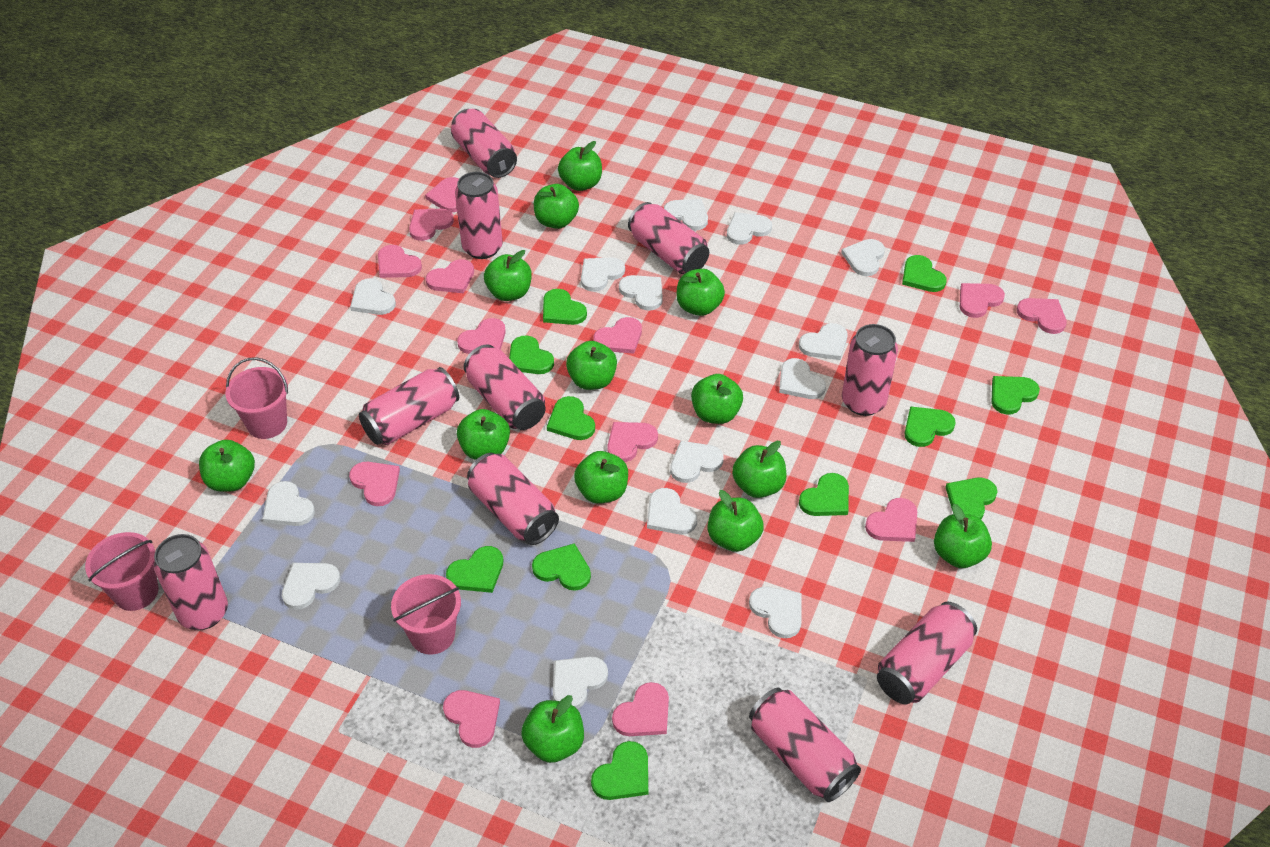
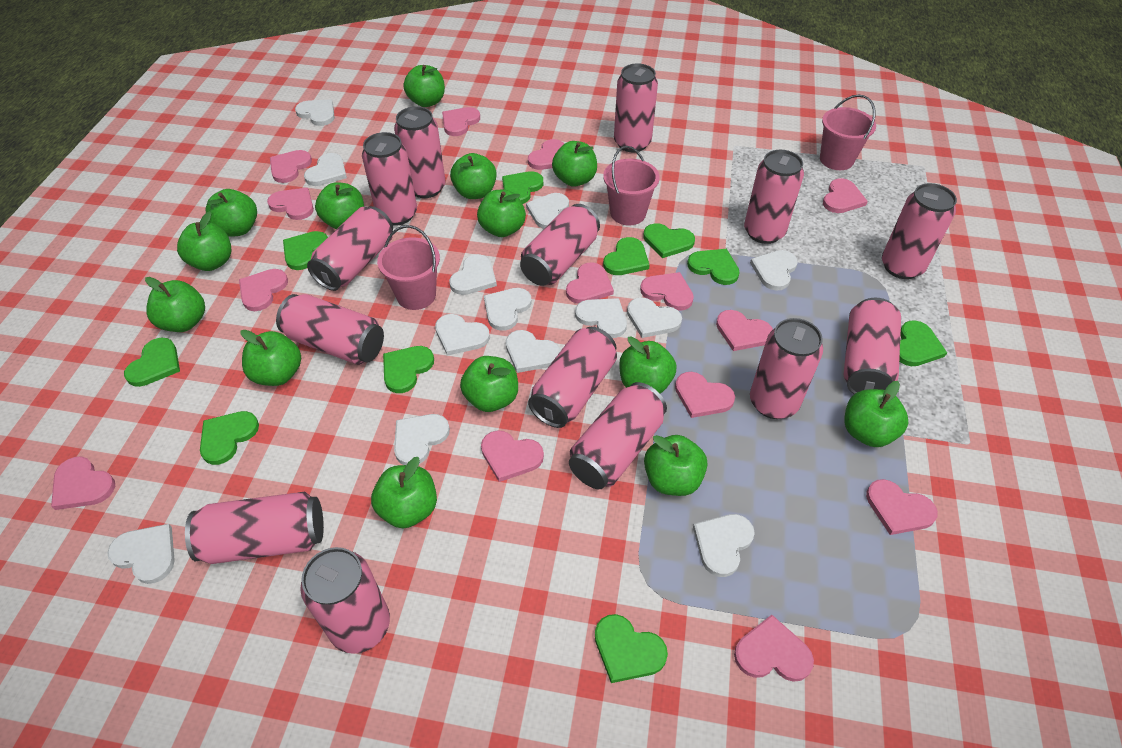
green apple: [199,440,255,492] [457,409,510,460] [484,250,532,301] [521,695,584,763] [534,184,579,229] [558,141,602,191] [566,341,617,390] [574,451,628,504] [676,269,725,316] [691,374,743,424] [708,490,764,552] [732,441,787,498] [934,504,992,568] = 13 -> [145,277,205,332] [177,211,232,271] [206,189,257,237] [240,330,301,386] [315,183,364,229] [371,457,437,528] [403,65,445,107] [450,153,497,199] [460,356,518,412] [477,190,526,237] [552,141,597,187] [619,336,677,393] [644,435,707,496] [845,381,908,447] = 14
green heart: [446,546,503,593] [509,335,554,374] [532,543,591,591] [543,289,587,325] [547,396,595,440] [591,741,648,800] [799,473,849,516] [902,255,947,292] [904,406,956,447] [945,478,997,519] [992,376,1040,415] = 11 -> [124,338,180,387] [200,411,259,465] [283,231,328,270] [383,346,434,393] [502,171,543,204] [595,614,668,683] [603,237,650,275] [643,223,695,258] [687,249,740,285] [899,320,947,366] = 10
pink can: [154,534,228,630] [359,367,459,445] [451,109,517,178] [455,172,503,259] [464,344,546,430] [467,453,559,545] [628,202,709,274] [749,687,861,802] [842,324,898,416] [877,602,977,704] = 10 -> [185,492,324,564] [276,294,384,365] [300,547,390,654] [307,206,393,291] [362,132,417,226] [394,107,445,198] [520,204,600,286] [528,327,617,428] [569,382,667,489] [614,63,658,152] [744,150,804,244] [750,318,823,419] [844,298,901,394] [882,183,957,279] = 14
pink heart: [349,462,400,506] [378,245,422,278] [409,209,454,241] [425,177,459,213] [426,259,474,293] [443,690,500,748] [457,318,506,354] [594,317,642,354] [607,422,658,462] [612,682,669,736] [865,498,917,542] [960,283,1005,318] [1017,298,1067,334] = 13 -> [51,456,115,510] [239,269,288,311] [267,188,314,220] [270,150,312,183] [442,107,480,136] [481,430,544,482] [528,139,564,170] [566,262,614,304] [640,272,694,311] [675,372,735,418] [716,310,773,351] [734,615,814,682] [823,178,868,213] [866,479,938,535] = 14
white heart: [263,481,315,526] [282,563,340,610] [350,278,396,315] [553,656,608,709] [581,257,625,292] [619,275,663,311] [647,488,697,534] [664,199,708,230] [670,441,723,483] [727,212,772,245] [749,587,802,638] [779,358,826,399] [799,323,848,360] [841,239,885,276] = 14 -> [107,524,175,584] [295,99,335,126] [304,153,347,186] [394,414,450,465] [435,314,490,356] [449,254,497,295] [484,288,532,331] [506,330,560,373] [526,193,569,229] [575,298,627,338] [627,298,682,338] [693,514,755,577] [750,250,798,291] = 13

